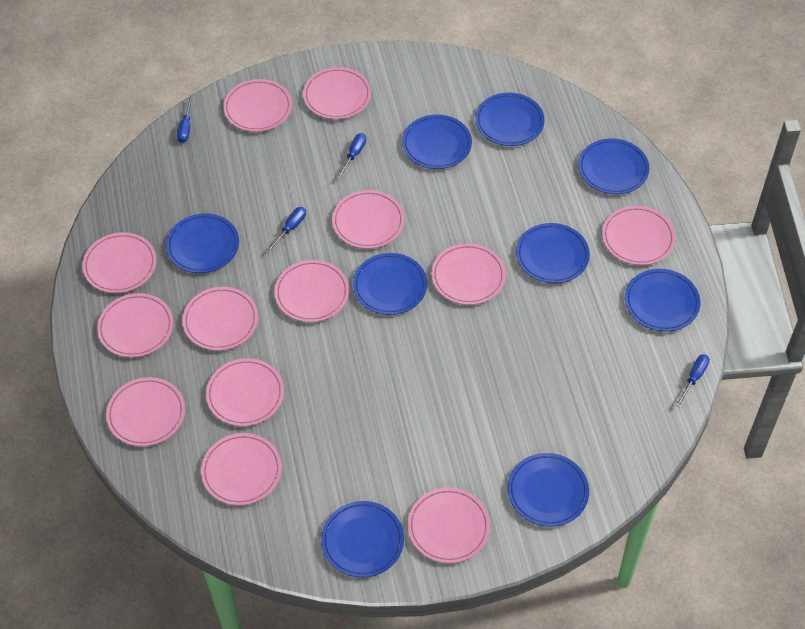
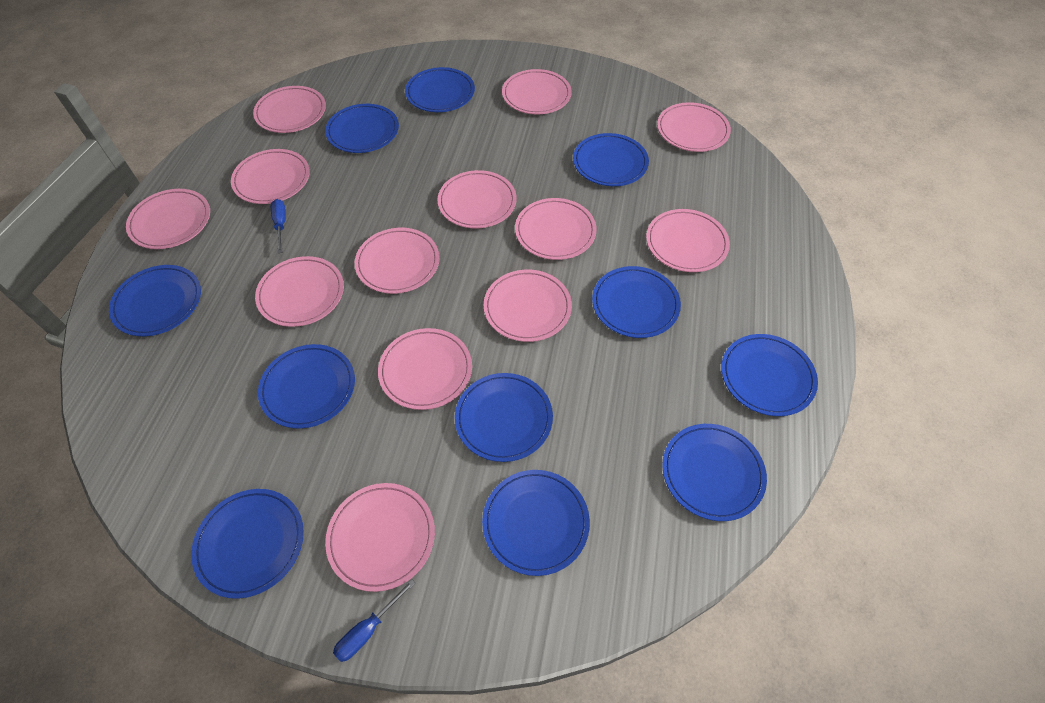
blue plate: [166,213,239,273] [321,501,404,578] [353,253,427,315] [402,114,472,169] [475,93,545,146] [508,453,589,527] [516,223,590,283] [578,138,649,194] [625,269,700,332] = 9 -> [109,265,201,336] [191,489,304,599] [258,344,355,428] [325,104,399,153] [405,67,475,112] [455,373,553,462] [482,470,590,576] [573,133,649,186] [592,266,681,338] [662,424,767,521] [721,334,818,416] = 11
blue screwdriver: [177,96,193,143] [267,207,306,253] [337,133,366,179] [676,354,710,407] = 4 -> [271,199,286,253] [333,579,415,662] = 2

